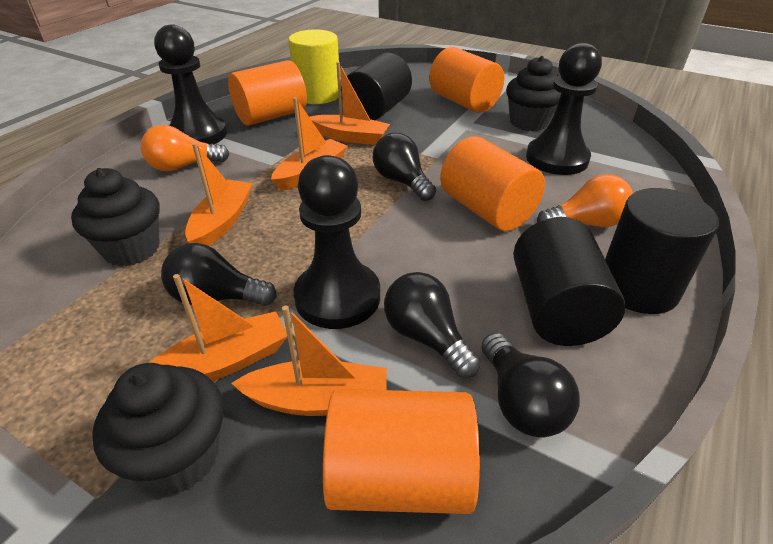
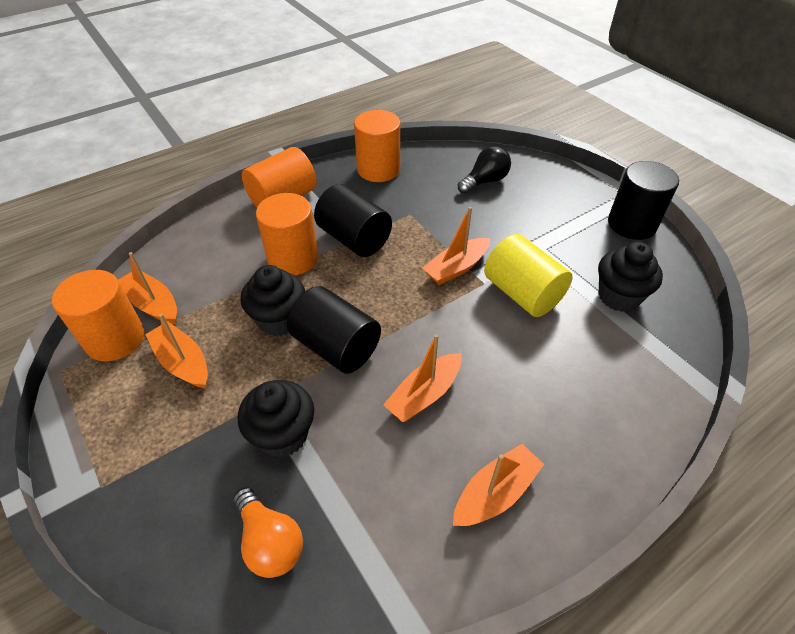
black light bulb: [161,243,277,306] [373,133,436,201] [384,272,480,378] [481,333,579,438] = 4 -> [458,146,511,194] = 1
black pawn: [154,25,227,144] [293,155,380,329] [526,43,602,175] = 3 -> none = 0
orange light bulb: [141,125,229,171] [537,175,633,227] = 2 -> [233,487,303,578] = 1

